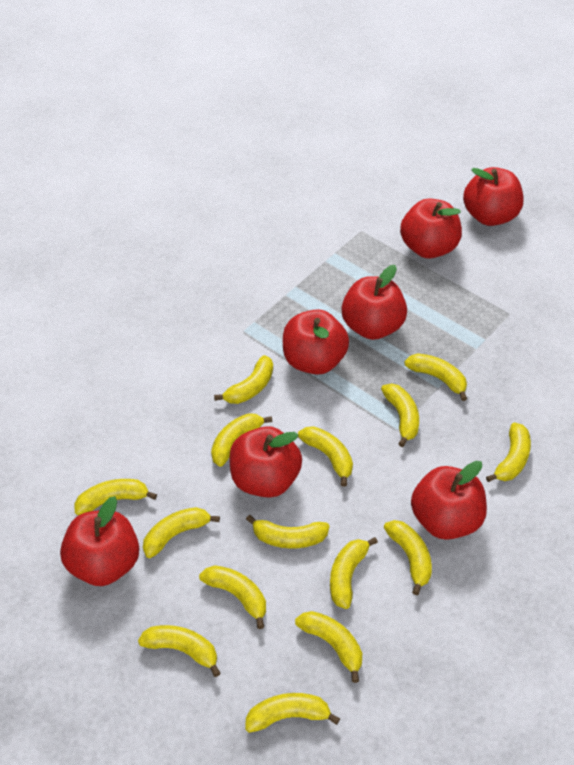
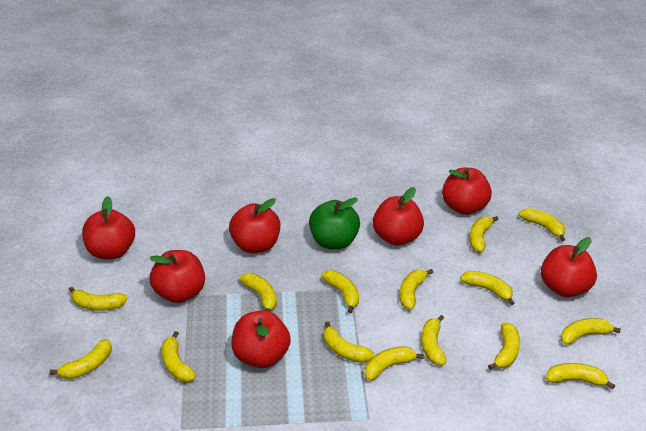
green apple: none = 0 -> [309,197,360,249] = 1

